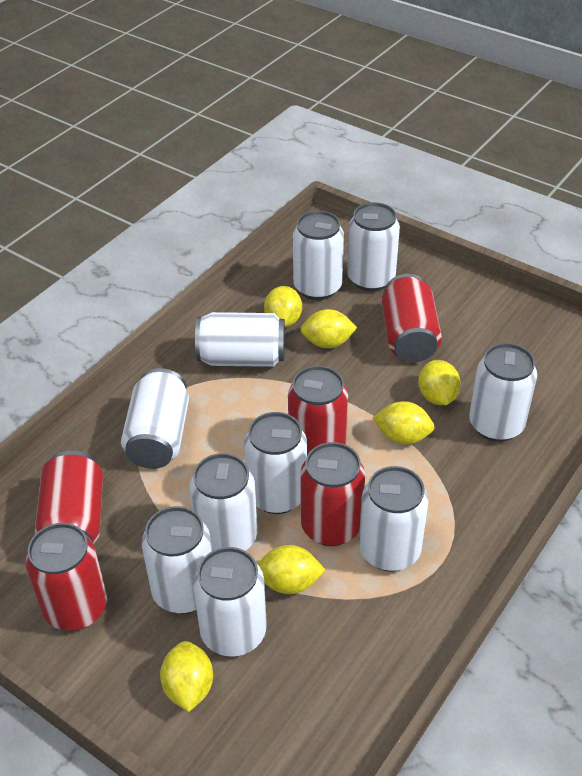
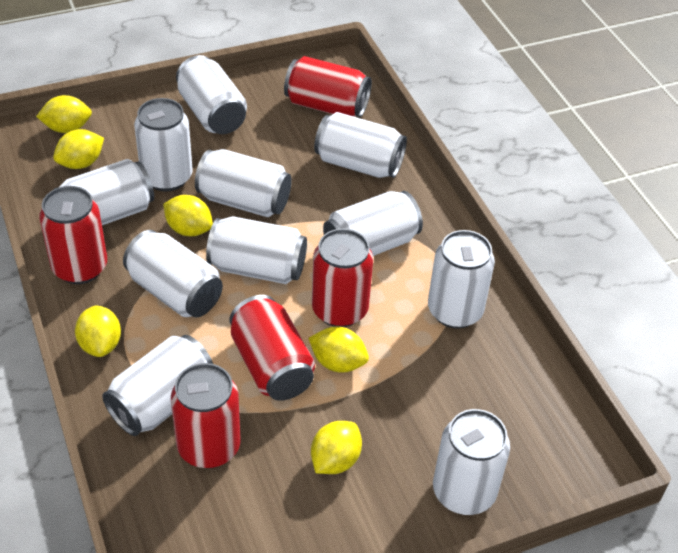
white can: [121,368,189,469] [142,506,212,613] [189,453,258,551] [193,547,267,656] [195,312,285,367] [244,412,307,514] [293,211,344,300] [347,202,400,292] [359,466,429,572] [469,343,537,442] = 10 -> [54,159,154,225] [102,335,213,436] [123,230,223,317] [134,98,193,192] [176,55,247,134] [195,149,292,217] [206,216,307,284] [314,112,407,178] [323,191,423,256] [428,230,495,329] [433,409,510,515] = 11

